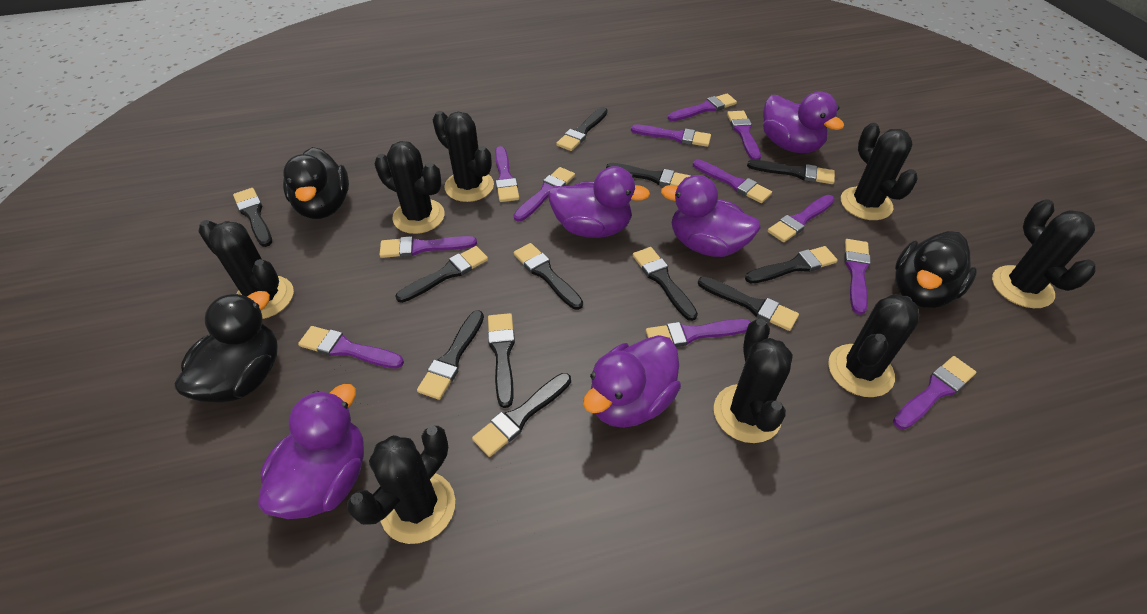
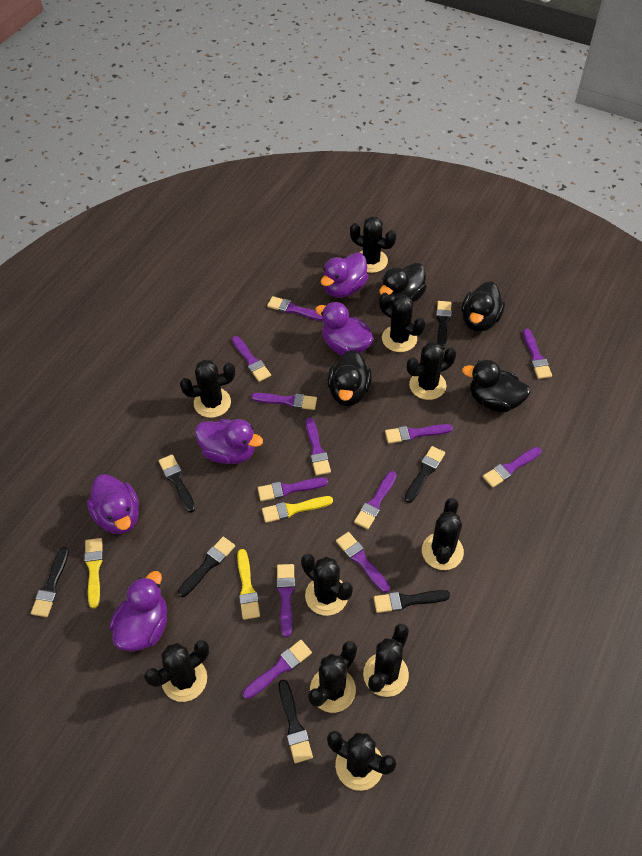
black brush: [233,188,272,247] [395,246,488,303] [417,310,484,400] [472,373,571,457] [488,313,515,408] [514,243,583,310] [556,107,607,151] [606,163,691,186] [633,247,698,321] [698,276,799,331] [745,246,838,283] [747,160,835,184] = 12 -> [31,547,69,617] [159,454,195,513] [178,537,235,597] [279,680,313,763] [374,590,450,613] [405,446,445,503] [436,301,452,349] = 7
black cactus: [198,220,294,319] [347,426,455,544] [375,141,445,234] [433,111,494,202] [714,319,793,443] [828,294,919,397] [841,123,918,220] [992,199,1096,308] = 8 -> [144,640,209,702] [180,360,235,418] [301,554,353,616] [308,641,357,713] [327,731,396,791] [350,216,396,273] [363,624,409,697] [379,293,425,352] [407,342,456,400] [422,498,464,570] = 10
black duck: [175,291,278,402] [283,147,349,219] [895,231,977,308] = 3 -> [327,350,372,406] [379,263,427,306] [461,281,505,332] [462,359,531,412] = 4
yellow brush: none = 0 -> [84,538,103,608] [237,549,260,620] [262,496,333,523] = 3

